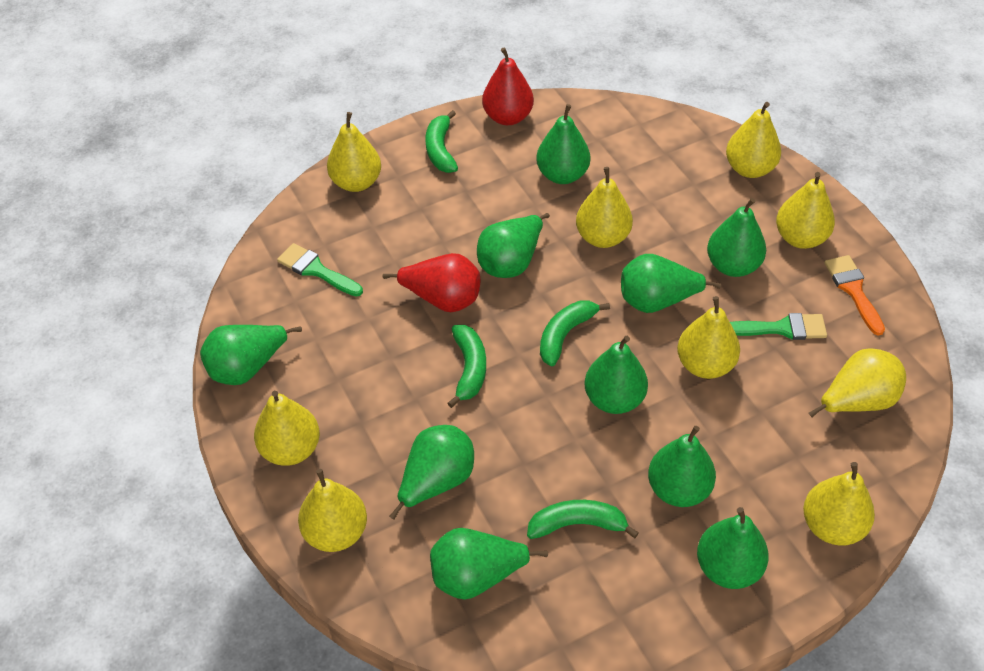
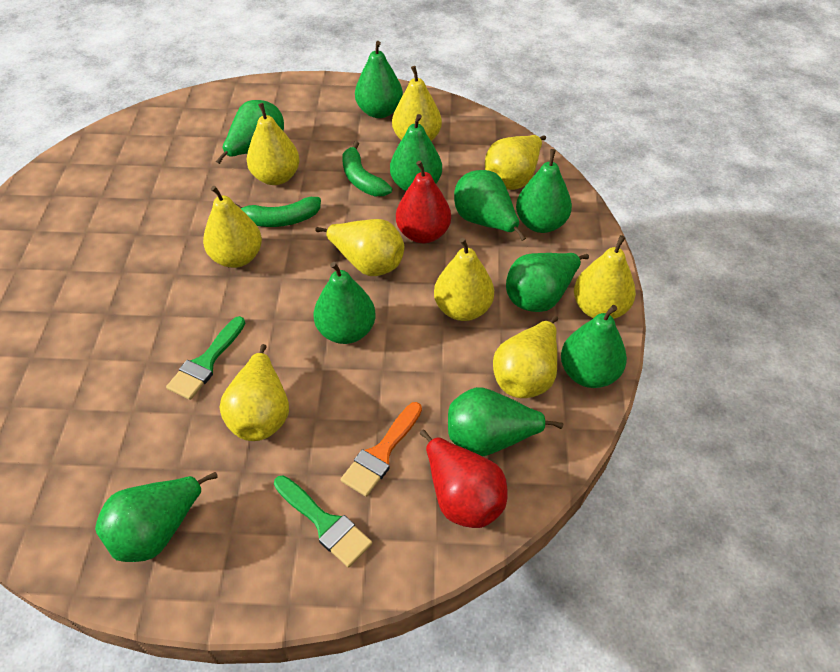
green banana: [425,110,458,173] [447,325,486,408] [527,500,639,539] [540,301,610,366] = 4 -> [235,197,321,227] [342,141,392,196] = 2

